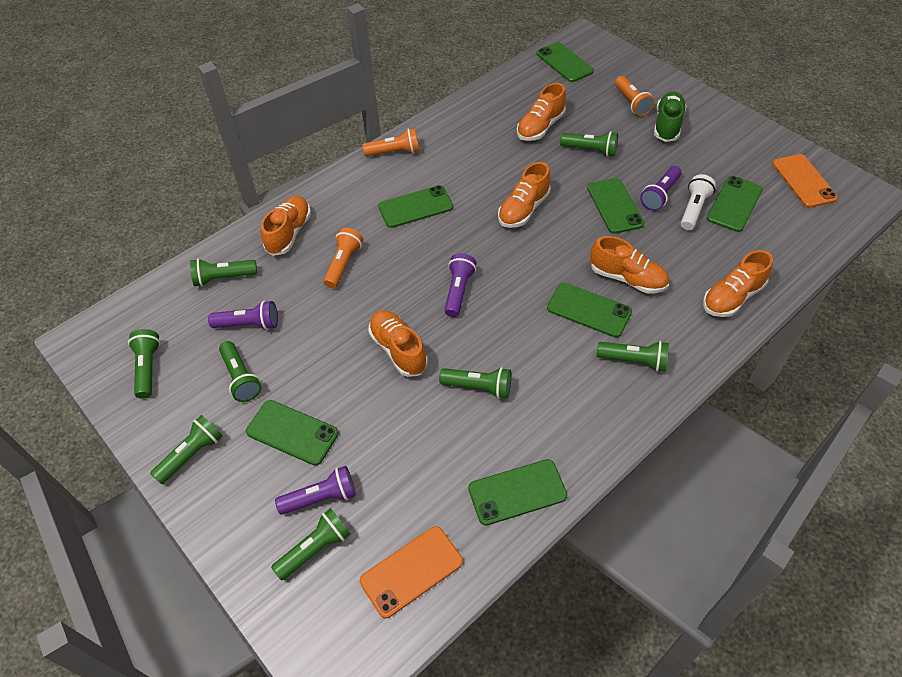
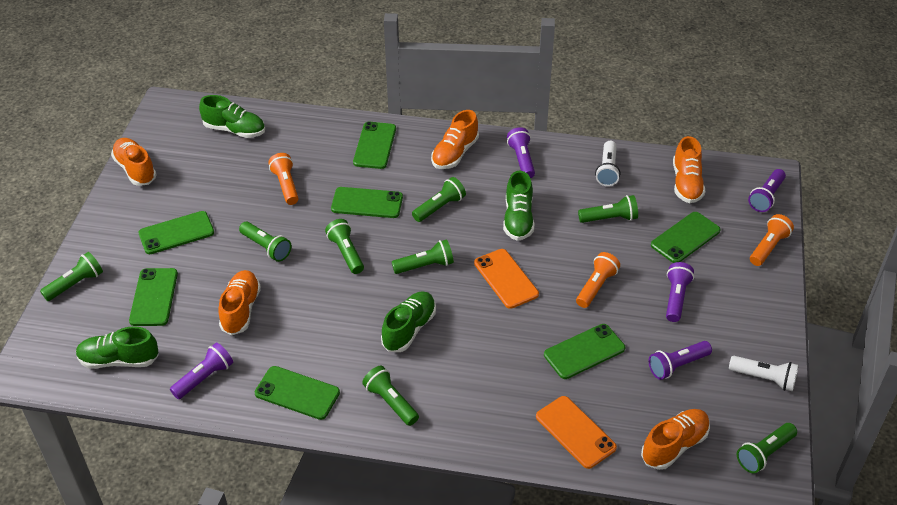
green shoe: [654,91,687,142] = 1 -> [76,326,159,369] [199,95,265,138] [381,291,436,352] [503,171,534,241] = 4
orange shoe: [261,196,311,256] [368,310,428,377] [498,162,551,228] [517,83,566,141] [590,236,669,293] [703,250,773,317] = 6 -> [111,138,157,186] [218,270,261,335] [431,110,479,169] [641,409,710,470] [673,136,705,203] = 5
purple flashlight: [208,301,278,330] [275,466,356,515] [445,253,476,317] [640,166,681,211] = 4 -> [170,343,233,399] [507,127,535,178] [649,341,712,380] [666,262,694,322] [748,169,786,212] = 5
white flashlight: [681,174,716,230] = 1 -> [595,141,620,186] [729,356,799,391] = 2

